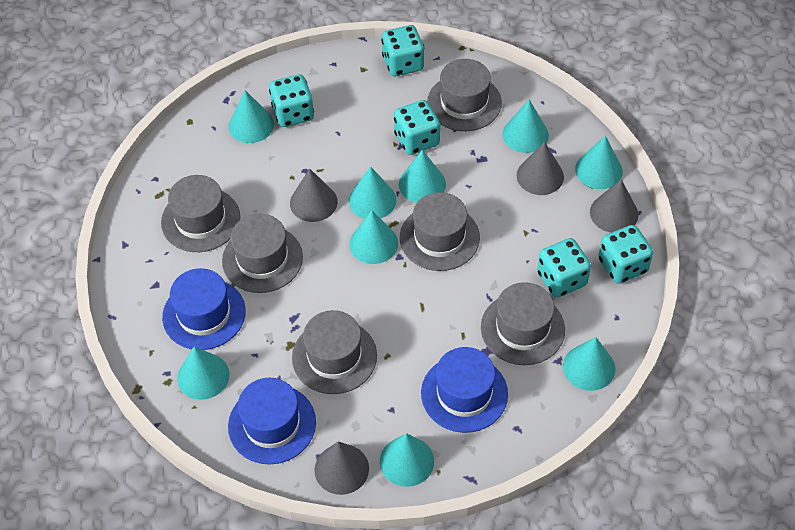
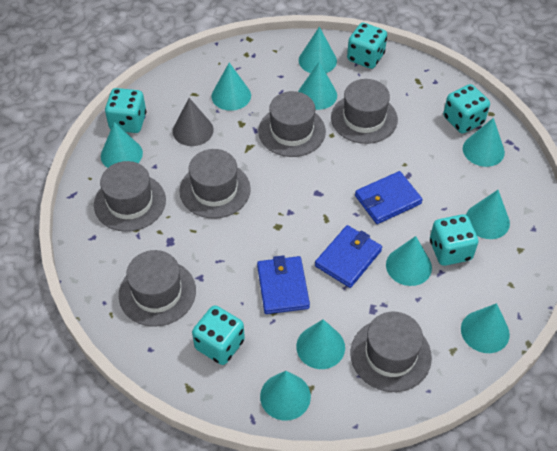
blue hat: [162,268,246,350] [228,378,316,465] [421,347,508,433] = 3 -> none = 0
blue wallet: none = 0 -> [257,255,310,314] [315,225,382,288] [355,171,423,224] = 3
grey cone: [290,168,338,222] [314,441,369,495] [517,141,564,195] [590,179,638,233] = 4 -> [173,98,214,146] = 1
turquoise cone: [177,346,230,400] [228,90,274,143] [349,166,396,219] [349,211,398,264] [380,433,434,487] [399,150,446,203] [502,100,549,153] [563,337,615,391] [575,136,623,189] = 9 -> [101,122,143,168] [212,63,251,111] [260,371,311,421] [296,319,345,369] [298,62,337,110] [299,27,337,73] [386,236,432,286] [461,303,510,353] [463,118,505,167] [466,190,510,239] = 10

